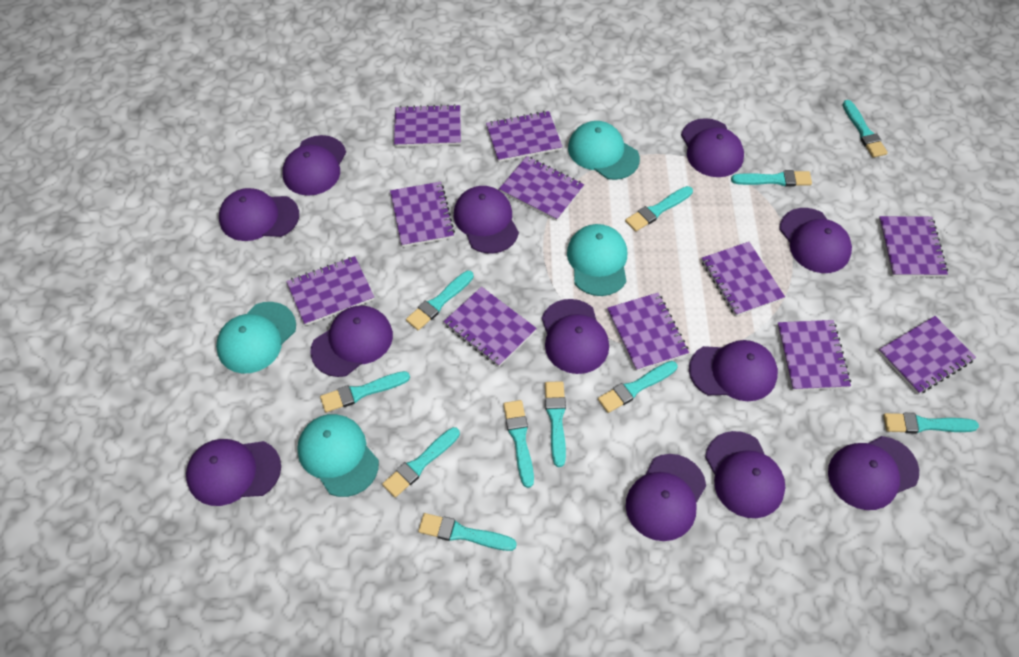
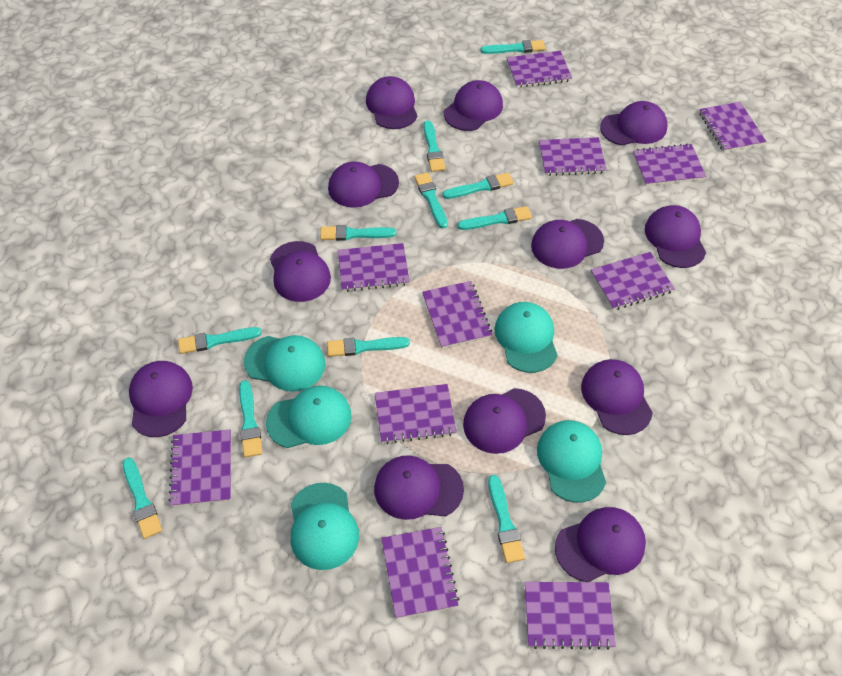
turquoise cap: [216,302,296,373] [297,414,379,497] [567,224,627,296] [568,121,640,180] = 4 -> [244,335,325,391] [266,386,352,448] [291,483,359,570] [494,302,558,373] [537,420,606,503] = 5

